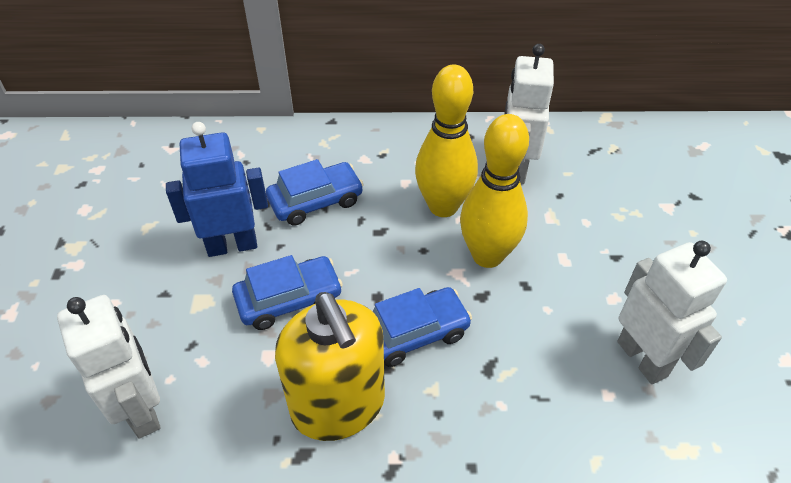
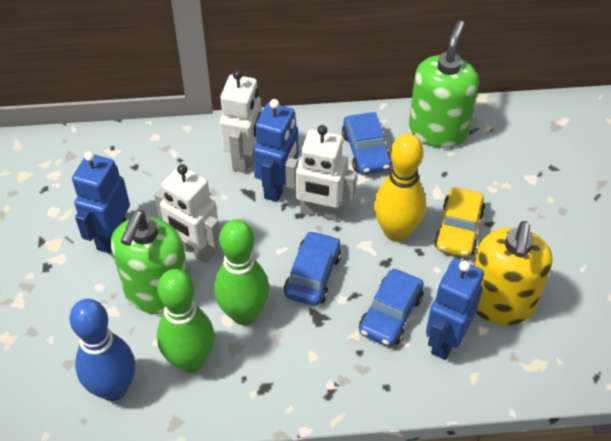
blue bowling pin: none = 0 -> [69,299,135,401] = 1
blue robot: [166,122,268,257] = 1 -> [72,151,130,254] [253,99,298,202] [426,258,484,360] = 3
green bowling pin: none = 0 -> [157,269,215,373] [214,219,270,325] = 2
green soap dispenser: none = 0 -> [111,210,189,314] [409,21,479,148] = 2
yellow bowling pin: [415,65,478,217] [460,114,529,268] = 2 -> [374,134,426,242] = 1
yellow car: none = 0 -> [434,188,485,257] = 1

